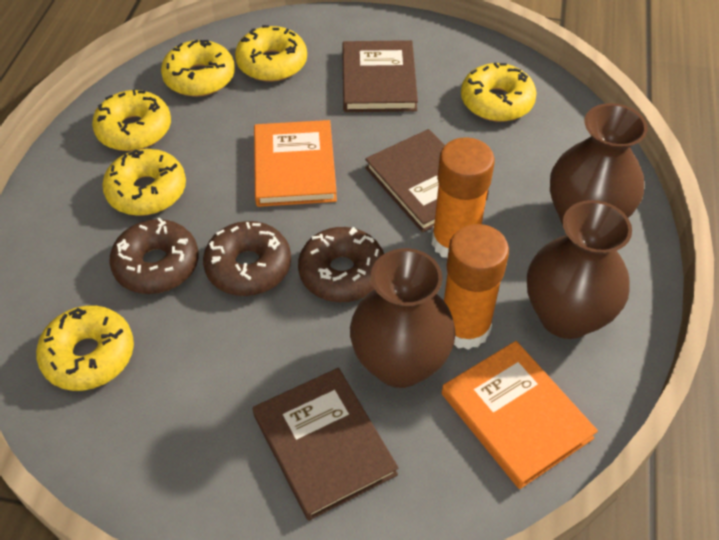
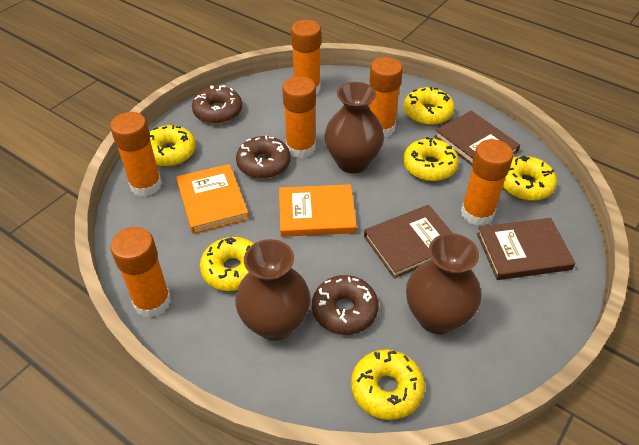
orange glue stick: [432,137,495,258] [444,224,509,350] = 2 -> [110,112,162,197] [110,227,171,318] [282,76,316,158] [291,20,321,94] [369,57,403,137] [461,139,513,226] = 6

